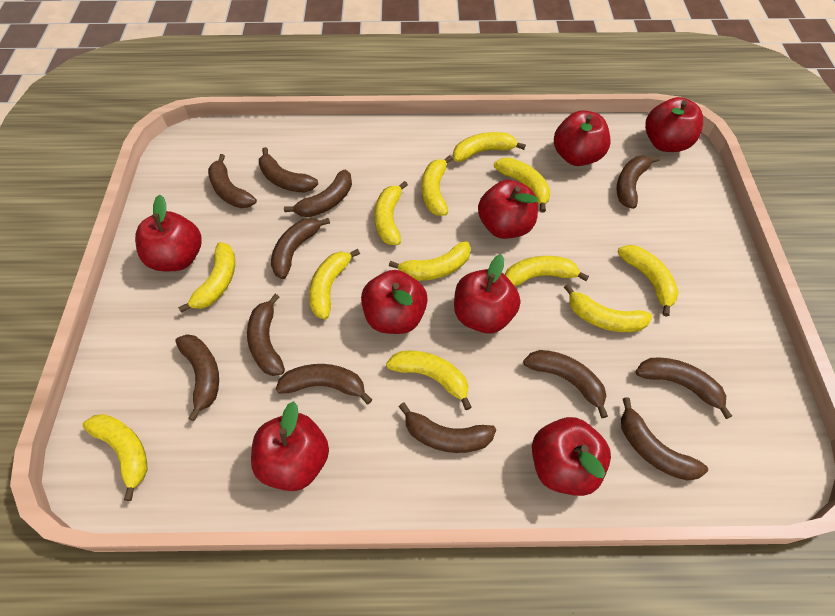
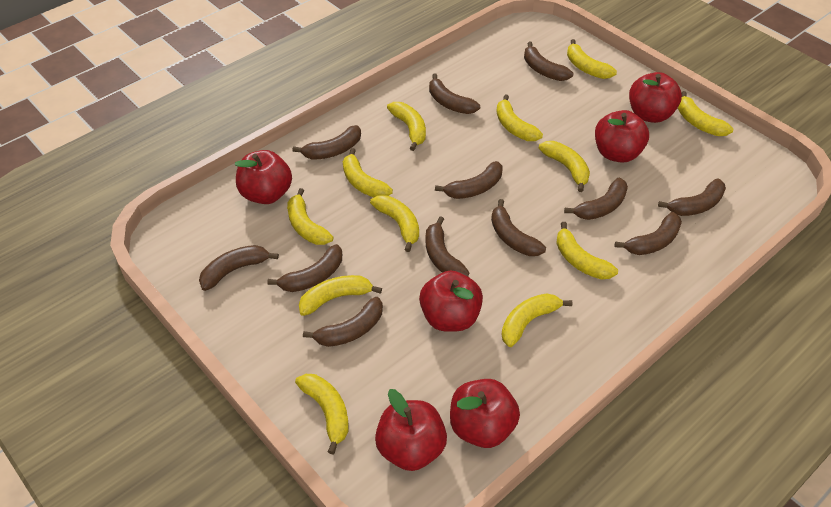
red apple: [135,195,202,271] [251,401,329,491] [361,270,428,334] [454,254,520,334] [478,180,538,239] [532,417,611,496] [554,110,610,166] [645,97,703,152] = 8 -> [235,150,292,204] [375,389,447,471] [419,271,483,332] [450,379,520,448] [595,110,649,163] [629,72,682,123] = 6

